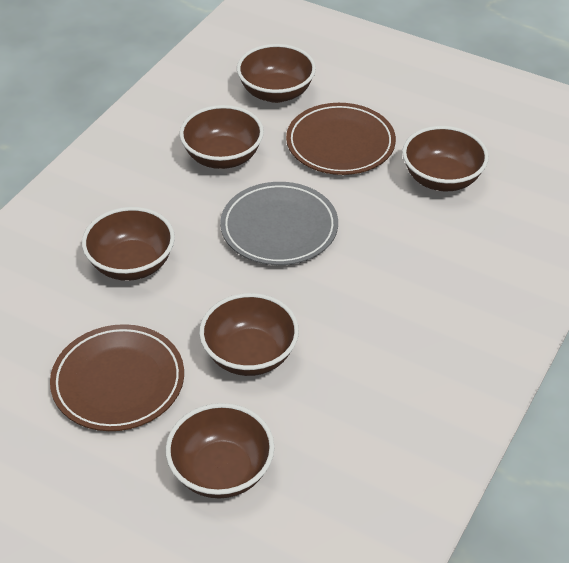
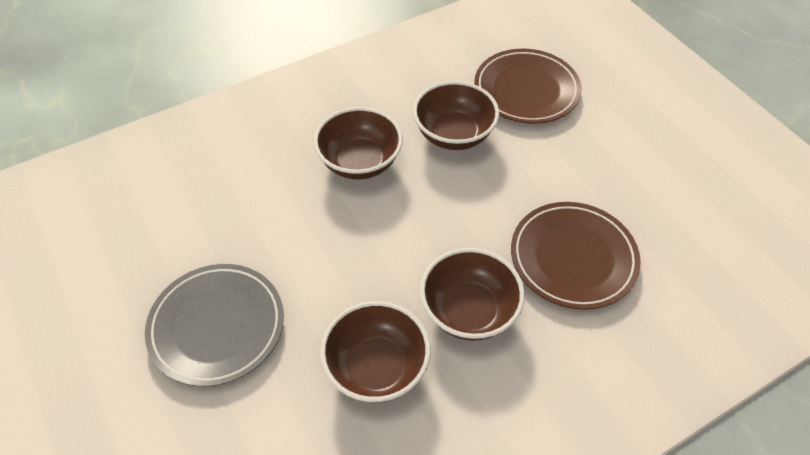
brown bowl: [82,207,175,281] [166,403,275,499] [180,105,264,169] [199,293,299,376] [237,44,316,103] [402,126,489,191] = 6 -> [314,107,403,179] [320,301,431,402] [413,81,499,150] [420,248,525,341] = 4

